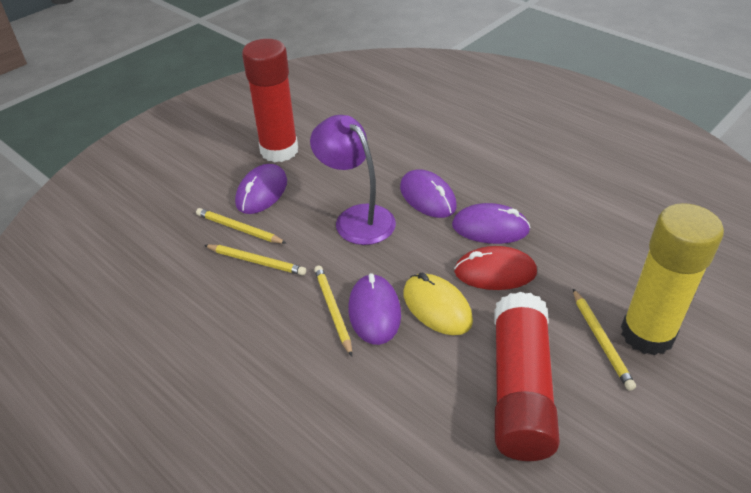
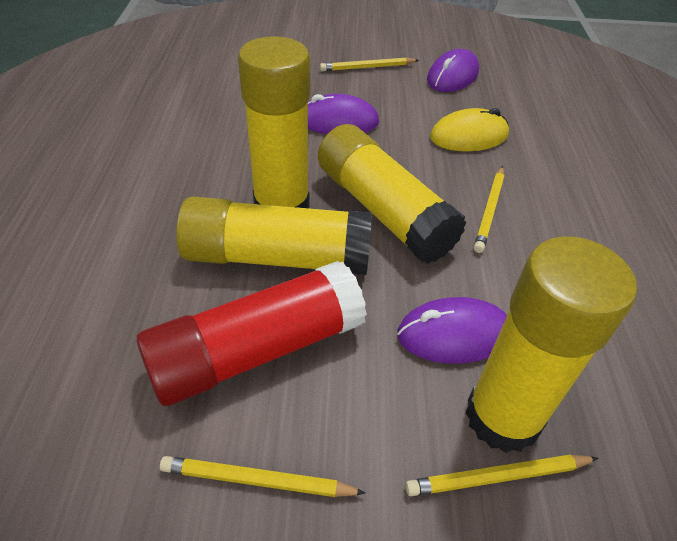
purple lamp: [310,115,396,245] = 1 -> none = 0
purple mouse: [235,164,287,214] [348,273,401,345] [400,169,457,218] [452,203,530,244] = 4 -> [308,94,379,134] [397,297,507,364] [427,49,479,92] = 3
red glue stick: [242,39,298,162] [494,292,560,461] = 2 -> [136,261,367,406] = 1
red mouse: [454,246,537,290] = 1 -> none = 0
yellow glue stick: [621,203,724,355] = 1 -> [176,196,372,275] [238,36,310,208] [318,124,467,264] [465,236,637,453] = 4

